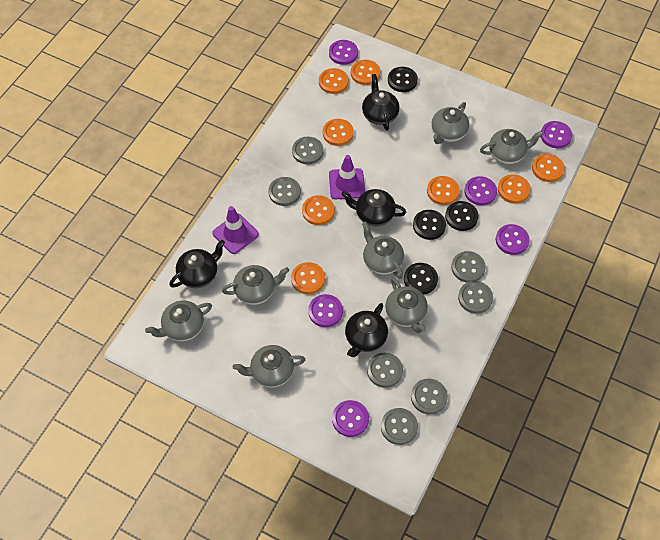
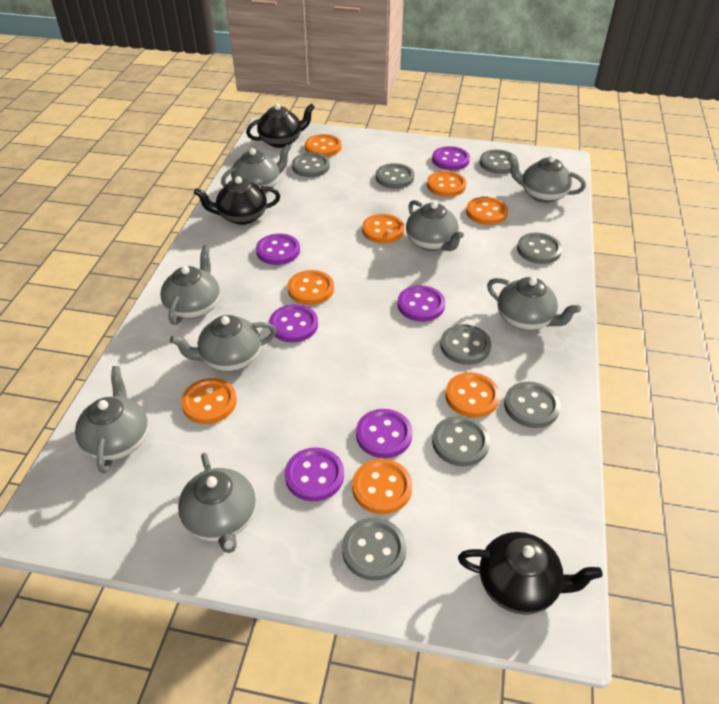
black button: [388,67,418,92] [404,263,438,295] [413,210,446,240] [445,201,478,231] = 4 -> none = 0
black teapot: [169,240,225,288] [342,189,406,226] [345,303,388,357] [362,74,399,130] = 4 -> [194,176,280,225] [246,104,315,148] [458,532,602,615] = 3
grey button: [268,177,301,206] [292,137,323,164] [367,353,403,388] [381,408,418,445] [411,379,448,415] [451,251,486,283] [458,281,493,314] = 7 -> [292,153,330,177] [342,518,407,581] [376,163,414,189] [432,416,490,466] [440,324,491,365] [480,149,518,174] [504,382,560,428] [517,233,562,264] = 8
grey teapot: [145,300,212,342] [222,265,289,305] [233,345,306,388] [362,222,404,279] [385,278,428,333] [431,102,469,144] [480,129,543,164] = 7 -> [75,366,148,473] [160,245,220,325] [170,315,277,371] [178,453,256,553] [221,144,291,193] [406,200,464,251] [487,277,581,330] [507,155,586,203] = 8
purple traffic cone: [212,206,259,254] [329,155,365,199] = 2 -> none = 0

